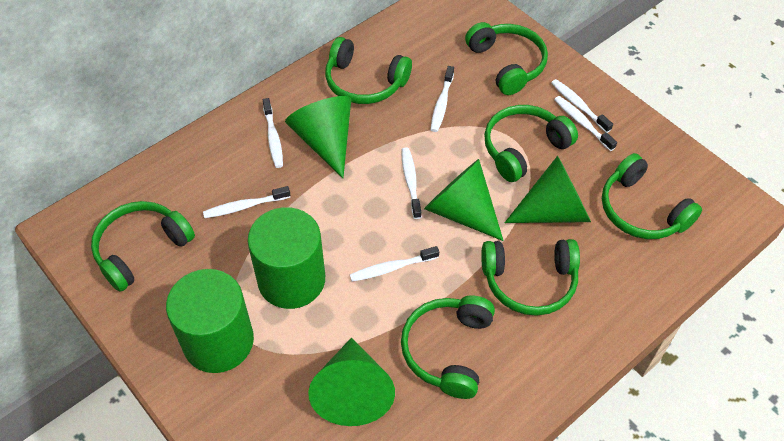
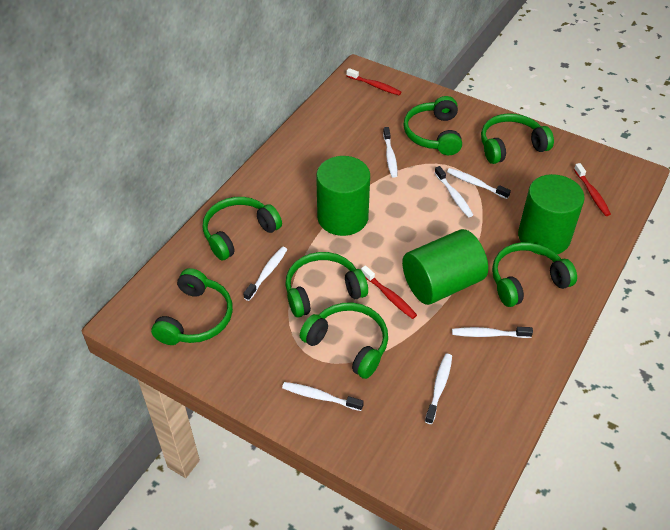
green cone: [285,96,351,178] [308,338,395,426] [424,159,504,241] [504,156,591,223] = 4 -> none = 0
green cylinder: [166,269,254,373] [248,207,325,309] = 2 -> [316,156,370,236] [402,229,488,305] [518,174,585,255] = 3
red toothbrush: none = 0 -> [347,68,401,95] [361,265,417,319] [574,163,611,216] = 3

